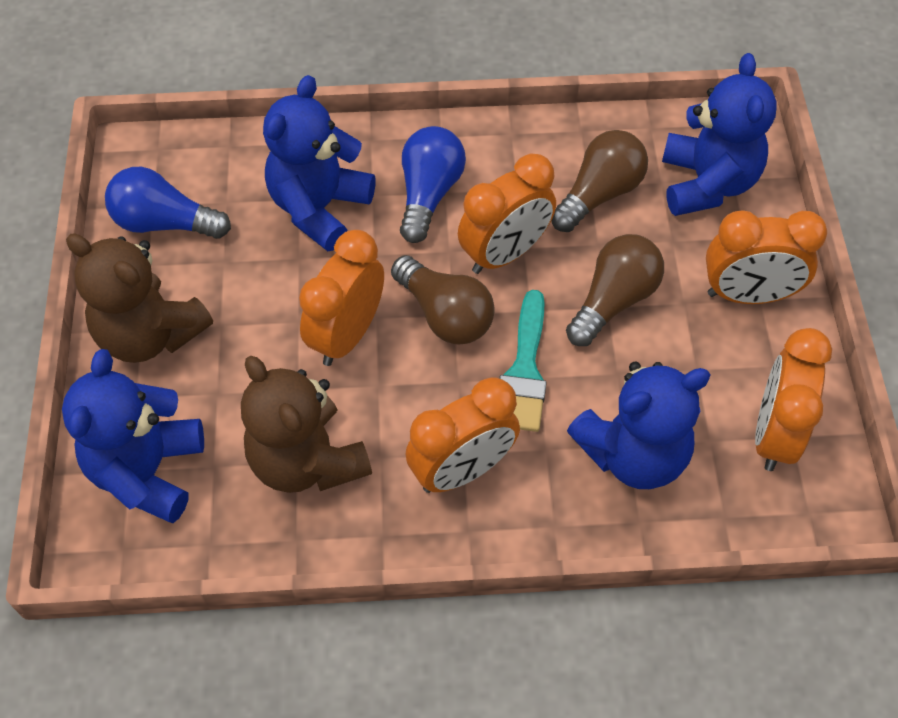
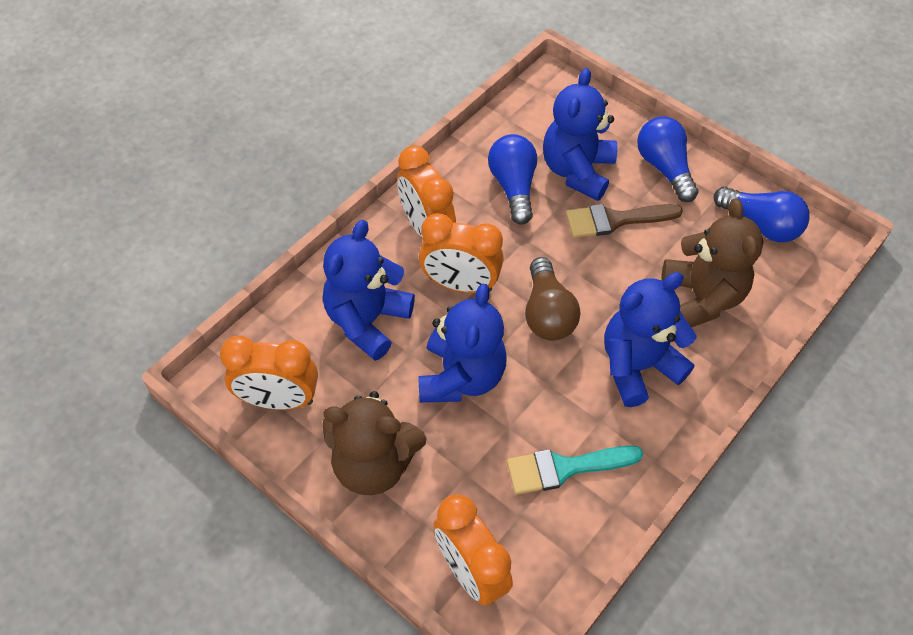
blue light bulb: [105,167,231,239] [400,126,466,243] = 2 -> [488,134,537,225] [637,117,699,202] [714,186,810,242] = 3
brown brush: none = 0 -> [566,204,683,238] = 1
brown light bulb: [391,255,495,344] [551,130,648,232] [566,234,664,346] = 3 -> [525,257,580,341] = 1
orange clock: [299,230,384,366] [405,377,520,493] [458,153,556,274] [706,210,827,304] [755,328,832,471] = 5 -> [220,336,318,410] [397,145,456,239] [419,213,504,293] [433,494,513,605] = 4

